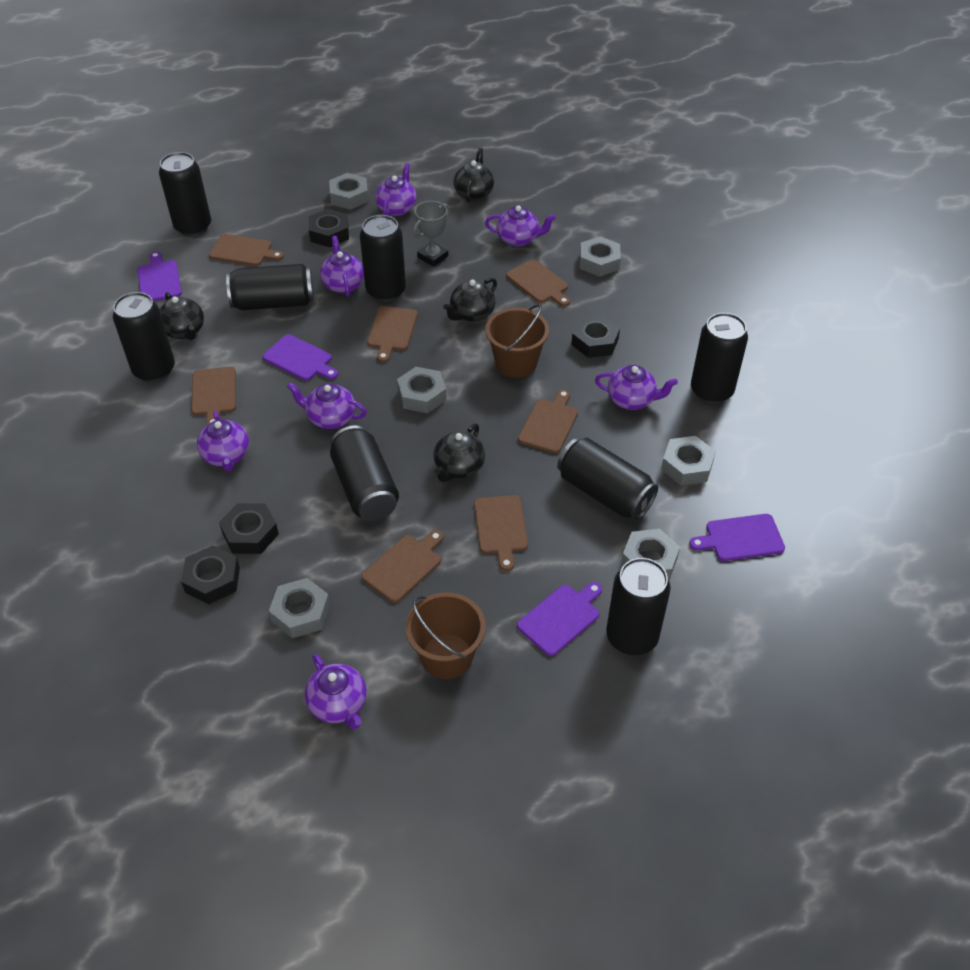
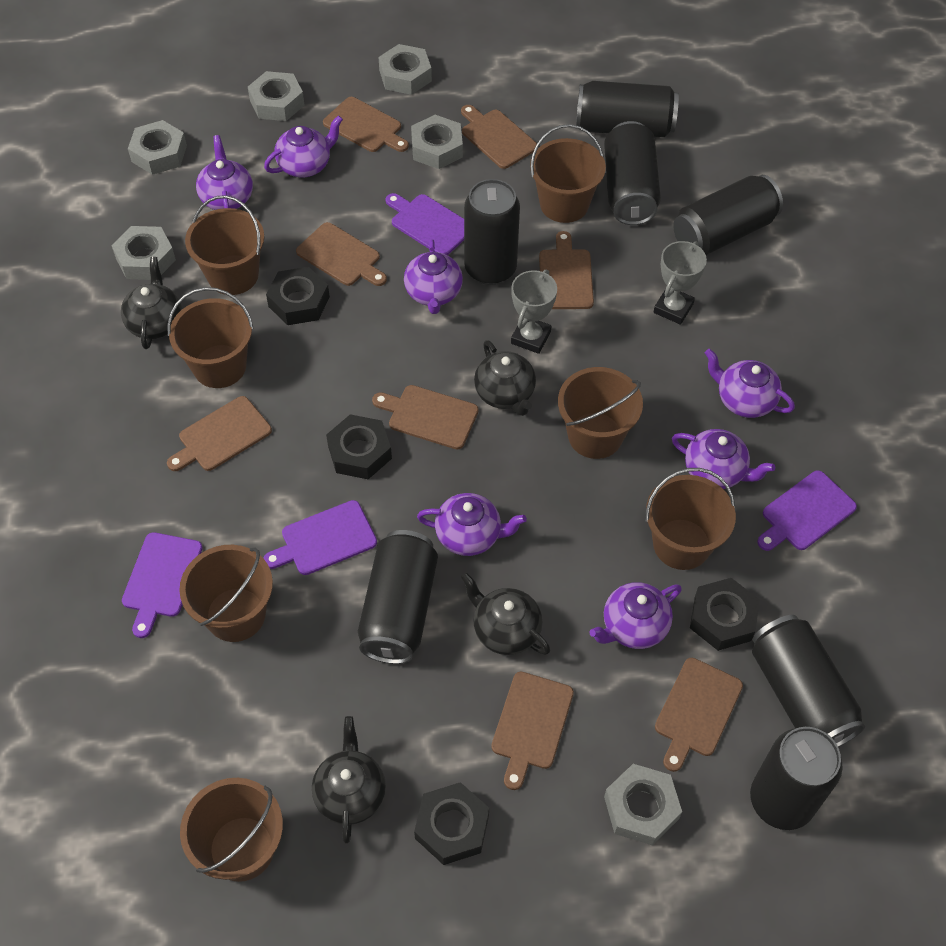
black can: [113,292,175,382] [159,152,211,236] [226,264,314,310] [330,425,399,521] [360,215,406,302] [557,438,658,520] [606,558,671,655] [691,313,748,404] = 8 -> [358,530,438,664] [464,179,520,285] [576,81,679,137] [604,121,661,225] [673,175,783,255] [750,727,843,830] [752,615,865,747] = 7
brown bucket: [405,592,486,679] [485,304,549,378] = 2 -> [167,287,254,388] [179,545,273,642] [180,778,283,882] [185,195,265,295] [530,124,606,223] [558,367,643,459] [645,468,736,570] = 7
brown cutting board: [191,367,236,425] [209,234,284,266] [362,530,444,603] [367,306,418,362] [474,495,528,571] [506,259,570,307] [518,389,578,453] = 7 -> [167,396,272,471] [296,222,387,286] [323,97,409,152] [372,385,479,450] [461,105,537,169] [491,672,574,790] [539,231,594,309] [655,658,743,772] = 8
grey trophy: [413,201,449,267] = 1 -> [511,270,557,354] [653,241,707,325] = 2

